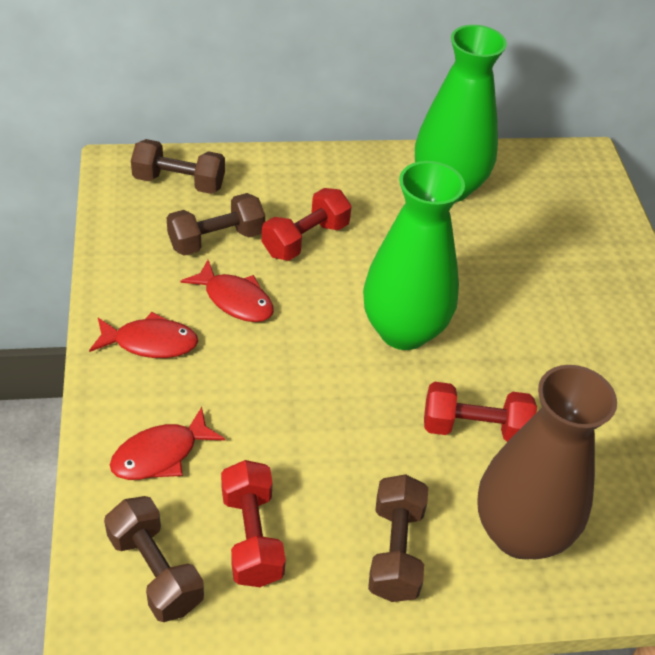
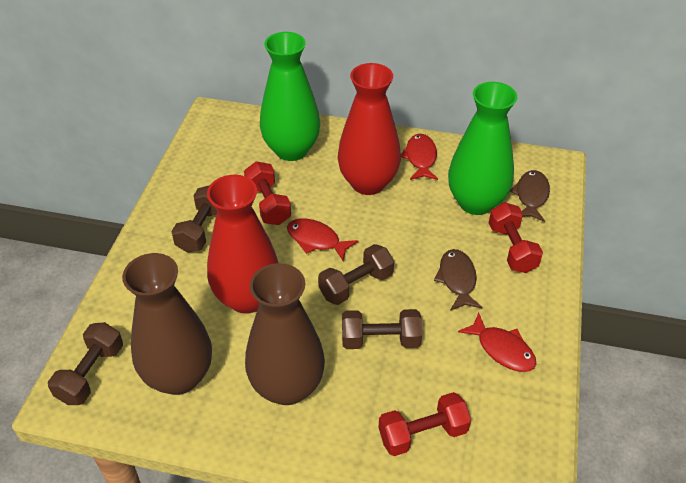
brown fish: none = 0 -> [434,249,483,311] [510,170,550,222] = 2
brown vase: [477,365,617,560] = 1 -> [122,253,212,395] [245,263,325,405] = 2
red vase: none = 0 -> [207,175,278,314] [338,63,401,195] = 2

